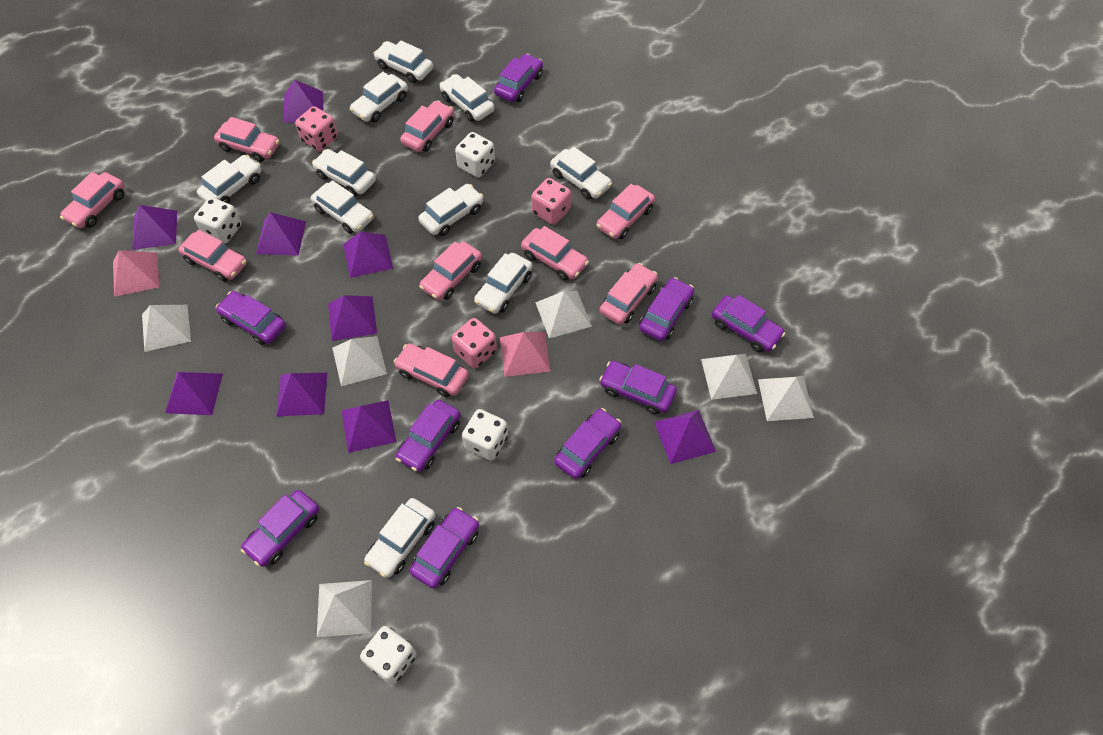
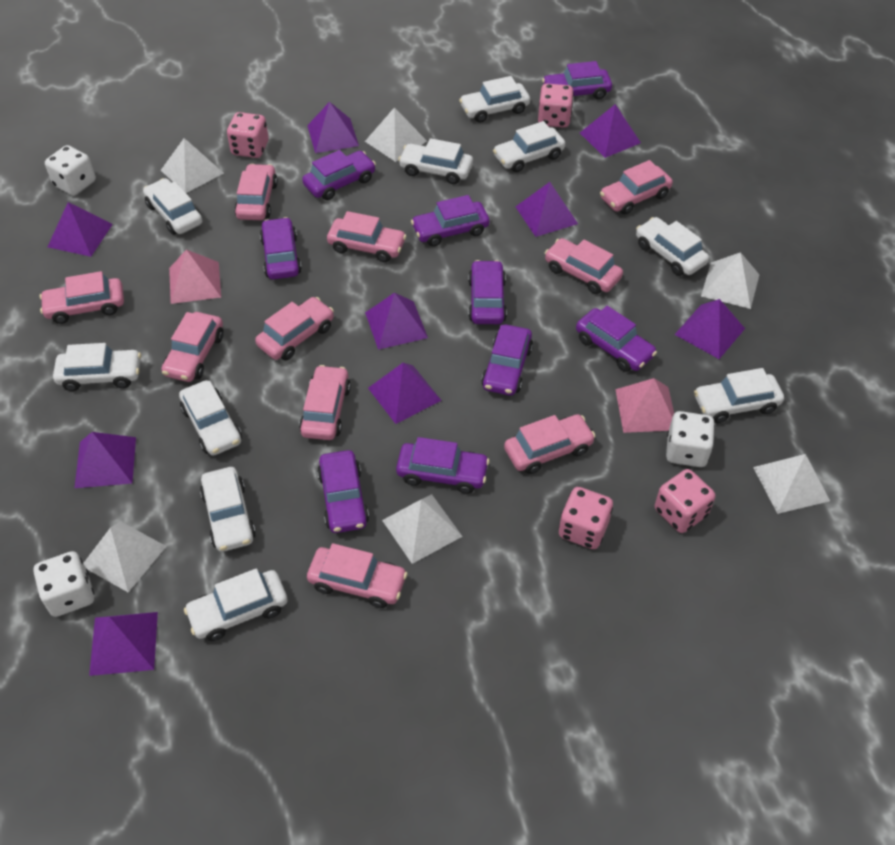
pink car: [60,172,125,228] [178,230,247,282] [214,117,280,162] [394,343,469,397] [400,100,454,152] [419,242,482,300] [521,226,589,281] [596,184,655,239] [599,263,658,325] = 9 -> [40,271,124,324] [161,312,224,382] [234,164,278,220] [255,297,334,361] [299,365,351,440] [307,543,408,608] [327,211,407,262] [504,414,596,474] [545,238,623,294] [600,160,673,215] = 10
pink dice: [295,106,338,151] [452,318,497,369] [531,178,571,225] = 3 -> [227,112,269,158] [538,84,574,128] [559,487,613,549] [655,469,715,533] = 4
white dice: [194,198,241,243] [360,626,417,685] [455,132,495,177] [462,409,508,461] = 4 -> [33,551,94,617] [45,145,96,196] [666,411,715,467] = 3

